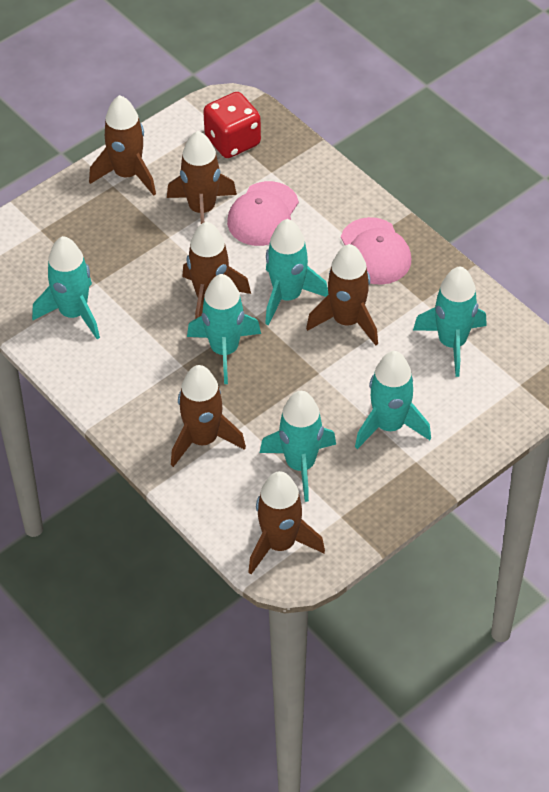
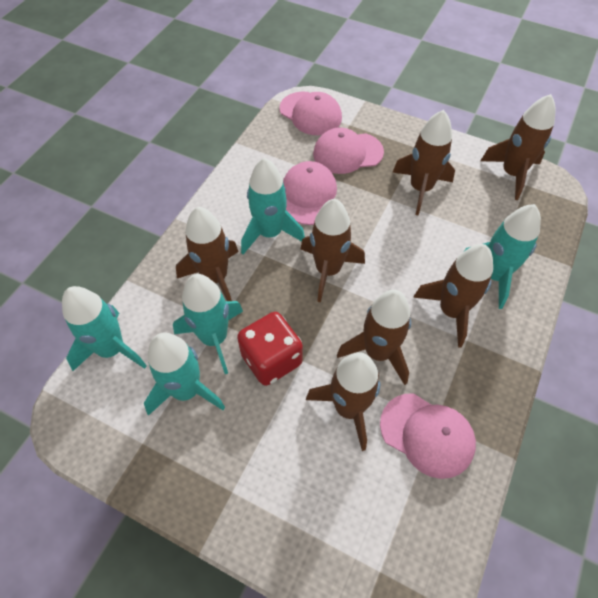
brown rocket: [89,95,156,196] [167,131,237,224] [171,365,246,467] [182,222,251,319] [248,471,325,574] [306,244,378,346] = 6 -> [176,207,239,301] [301,198,365,302] [306,352,380,451] [337,290,411,385] [393,110,455,215] [413,244,493,348] [481,94,556,200] = 7
pink cap: [227,181,299,246] [341,217,411,285] = 2 -> [279,91,342,135] [283,161,337,225] [313,127,384,174] [380,393,476,479] = 4
turquoise rocket: [32,236,100,339] [187,274,261,384] [260,391,336,502] [265,219,328,325] [355,351,431,449] [413,266,487,377] = 6 -> [62,286,147,371] [144,333,225,416] [173,274,243,374] [241,158,305,254] [464,204,541,309] = 5

